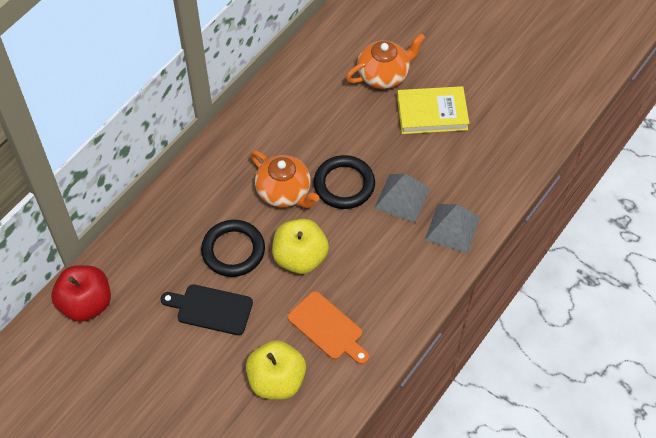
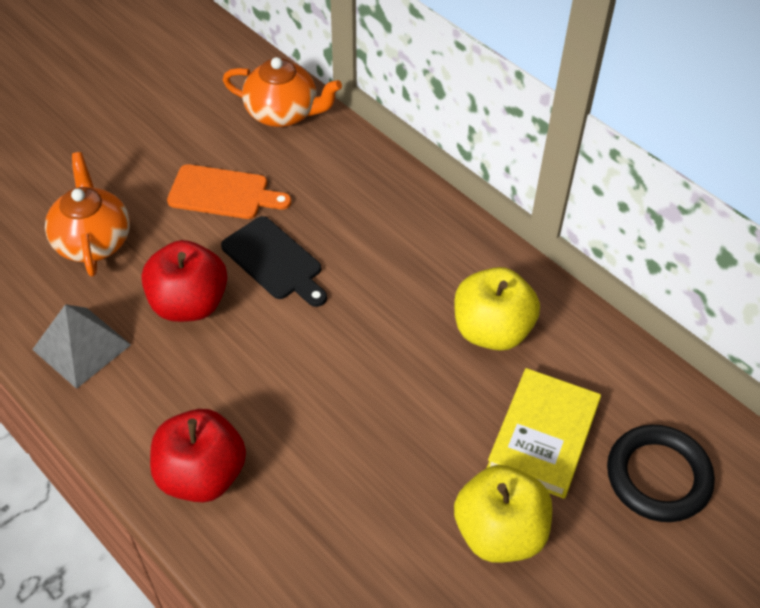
black ring: [201,220,265,277] [314,155,375,209] = 2 -> [607,425,715,522] = 1
grey pyramid: [374,173,431,223] [425,204,480,253] = 2 -> [32,304,131,389] = 1
red apple: [52,265,111,322] = 1 -> [141,240,227,322] [150,409,246,503] = 2

